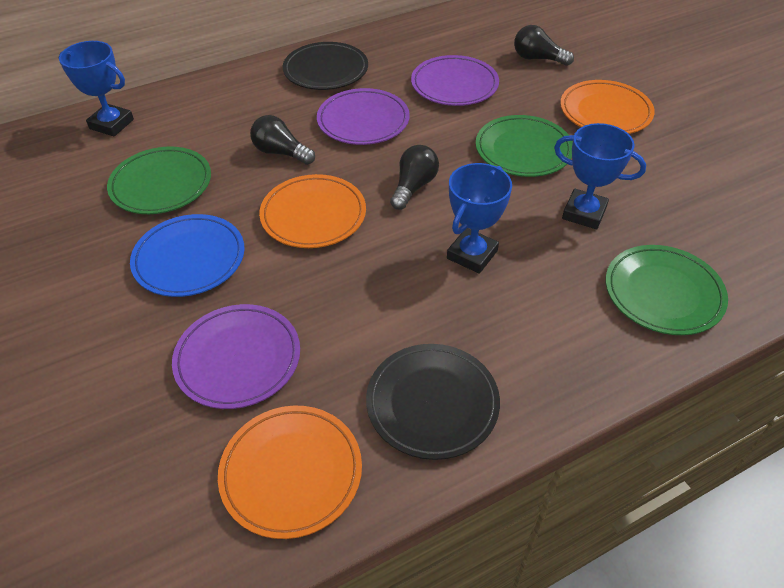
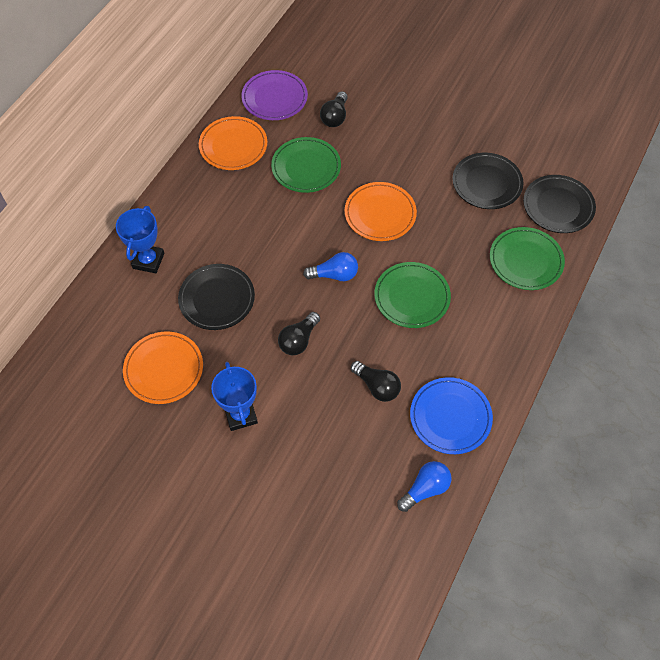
black plate: [283,42,368,90] [366,344,500,460] = 2 -> [178,264,255,330] [452,153,523,209] [523,175,596,233] = 3
blue light bulb: none = 0 -> [303,252,358,281] [397,461,451,512] = 2
blue trophy: [59,41,134,136] [447,163,512,274] [554,123,646,229] = 3 -> [116,206,164,273] [211,362,258,431] = 2
purple plate: [172,304,300,409] [317,88,410,145] [411,55,499,106] = 3 -> [241,70,308,120] = 1

